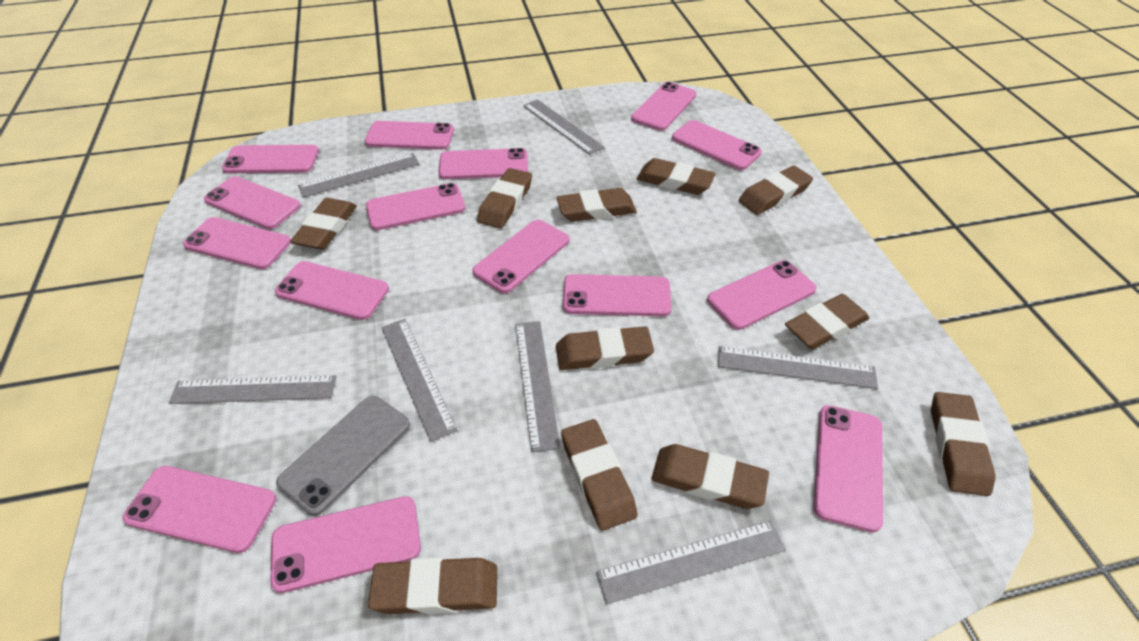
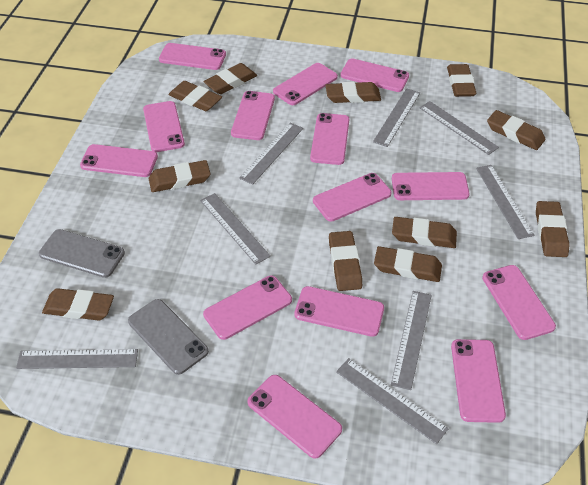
grey phone: [276,396,410,516] = 1 -> [39,229,125,278] [128,299,209,375] = 2
grey ruler: [169,375,337,404] [298,153,419,198] [381,319,457,442] [515,321,560,452] [523,99,604,155] [596,521,786,604] [718,346,878,389] = 7 -> [16,349,138,369] [200,193,271,265] [239,123,303,185] [336,358,449,444] [373,88,420,147] [391,291,432,390] [419,101,499,155] [476,165,534,239] = 8
pink phone: [123,466,276,553] [183,217,291,269] [204,176,301,229] [222,145,319,173] [270,496,421,593] [275,261,389,320] [365,121,454,150] [366,183,465,230] [439,148,528,179] [472,220,569,293] [563,274,672,316] [631,82,697,131] [672,120,762,170] [707,260,817,330] [813,405,883,532] = 15 -> [80,144,158,177] [143,101,185,152] [159,43,226,70] [203,275,292,340] [231,91,275,140] [247,375,342,459] [273,63,338,105] [294,286,384,337] [310,113,349,165] [313,173,391,222] [340,58,409,92] [392,172,470,200] [451,339,506,423] [482,265,556,340] = 14

